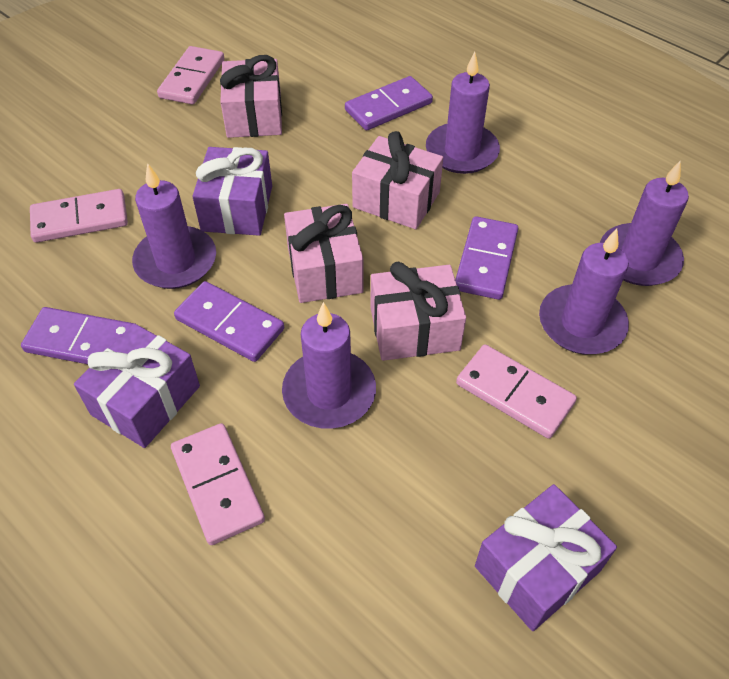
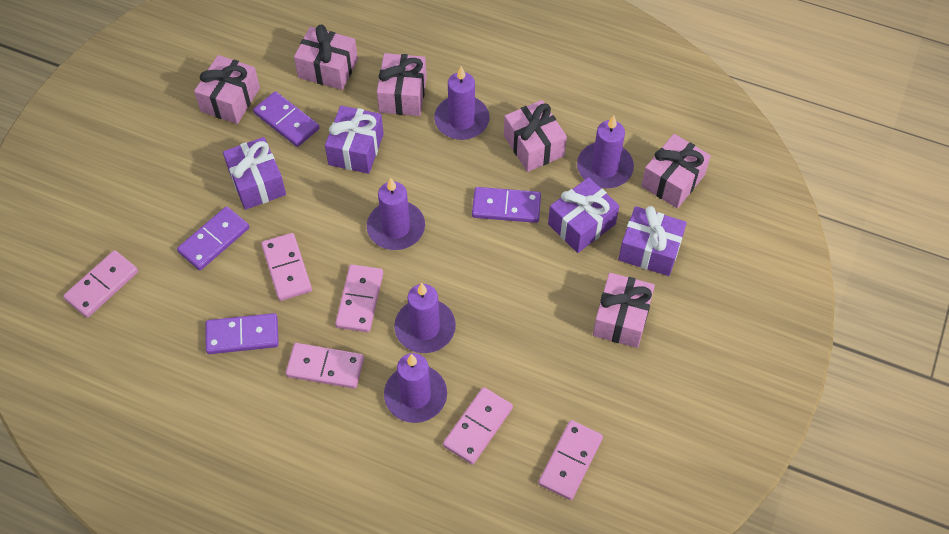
pink domino: [30,189,128,243] [157,46,224,105] [171,423,265,545] [456,344,577,439] = 4 -> [63,250,138,318] [261,233,312,301] [286,343,364,389] [335,265,383,332] [443,387,513,465] [538,420,603,500] = 6
pink gift: [220,55,282,138] [284,204,363,303] [352,131,443,229] [370,261,466,361] = 4 -> [194,55,260,124] [294,24,358,90] [377,53,427,116] [504,100,567,172] [593,273,655,348] [641,134,711,208] = 6
purple gift: [74,323,200,448] [192,147,272,236] [475,484,617,631] = 3 -> [223,137,286,210] [325,105,384,174] [548,177,619,253] [618,206,687,276] = 4

